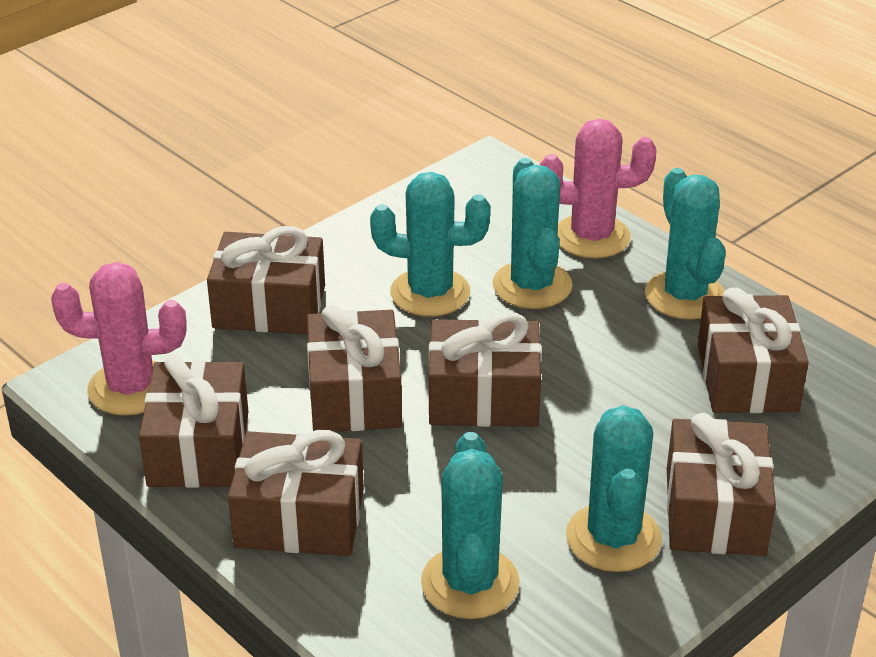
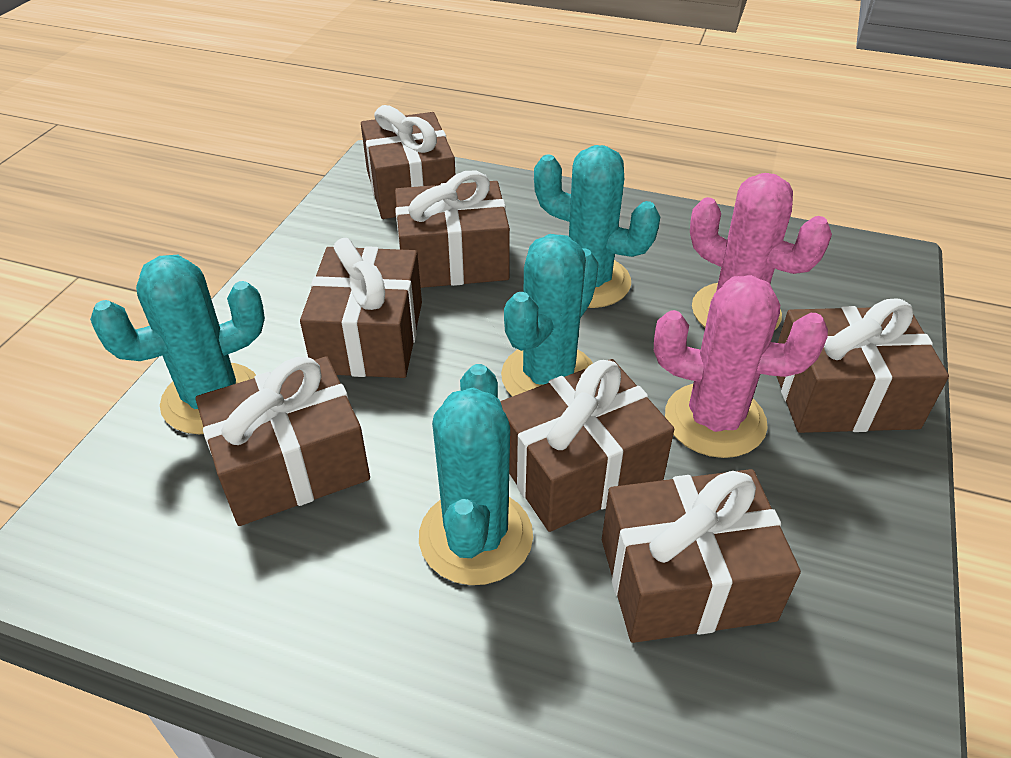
turquoise cactus: [370,172,491,316] [421,432,520,619] [492,158,572,309] [566,405,662,572] [645,168,726,320] = 5 -> [90,255,265,434] [419,364,533,585] [501,234,599,397] [534,145,660,308] = 4

